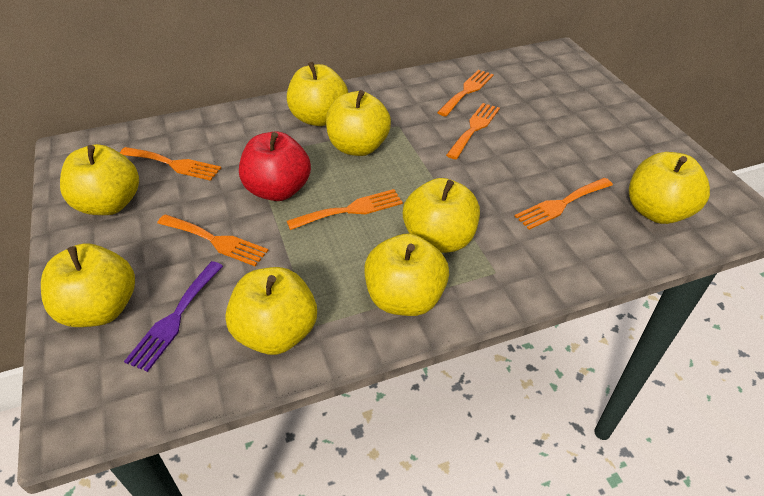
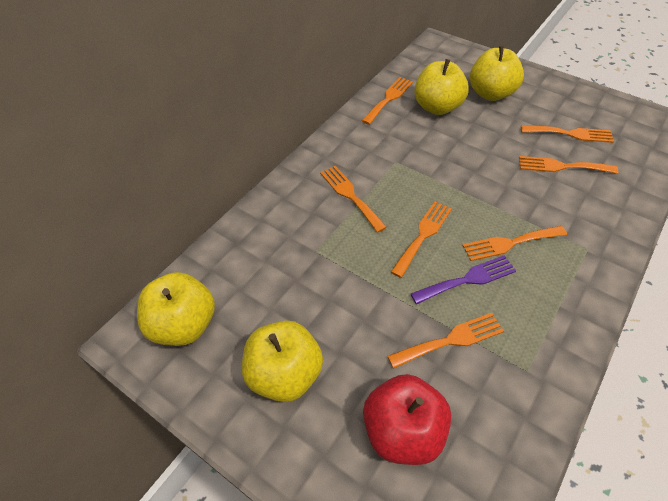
orange fork: [120,147,221,181] [157,214,268,266] [287,189,403,230] [437,70,494,116] [446,103,500,159] [515,178,613,230] = 6 -> [320,166,387,233] [362,77,413,125] [388,313,504,369] [391,201,452,278] [462,226,567,261] [519,156,618,174] [521,125,614,143] = 7
yellow apple: [41,243,135,327] [60,144,139,215] [225,267,317,355] [287,62,348,126] [326,90,391,156] [364,234,449,316] [403,178,480,253] [629,152,710,224] = 8 -> [137,272,215,346] [242,320,323,402] [415,59,469,115] [470,45,524,101] = 4

